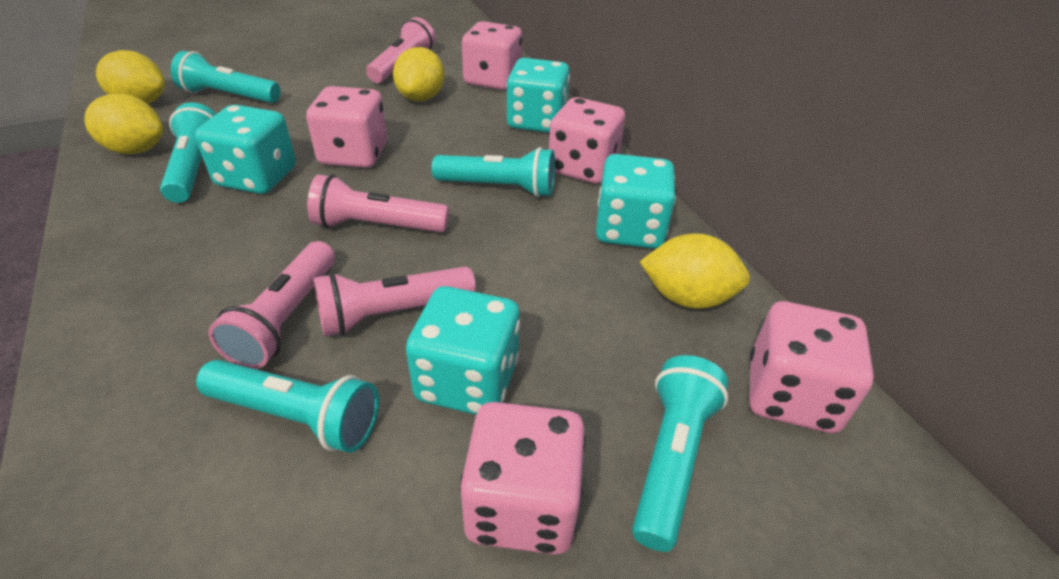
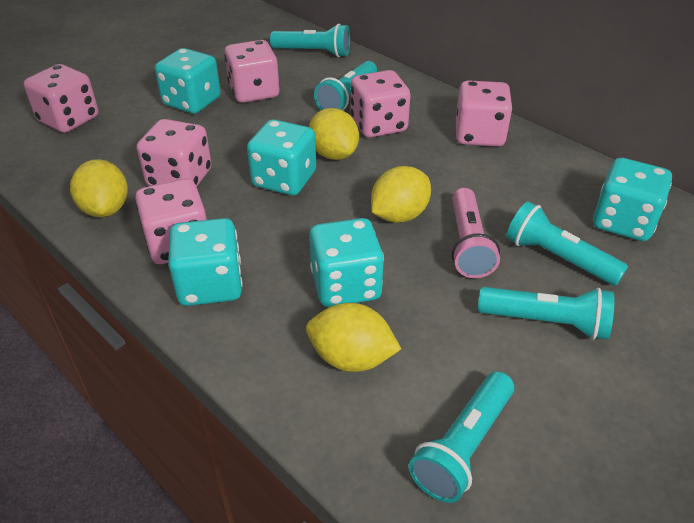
pink dice: [306,86,387,168] [460,402,586,555] [462,21,522,90] [549,97,625,184] [749,301,874,433] = 5 -> [24,64,98,133] [135,179,207,264] [137,119,212,186] [224,40,280,103] [351,70,410,138] [456,80,513,147] = 6
pink flashlight: [208,241,335,369] [307,175,449,233] [314,267,476,337] [366,17,435,83] = 4 -> [452,188,500,278] = 1
turquoise dice: [195,104,296,194] [406,286,520,415] [506,58,570,133] [596,154,676,249] = 4 -> [155,48,221,114] [168,218,243,306] [247,119,316,195] [309,218,384,307] [593,158,672,241] = 5

